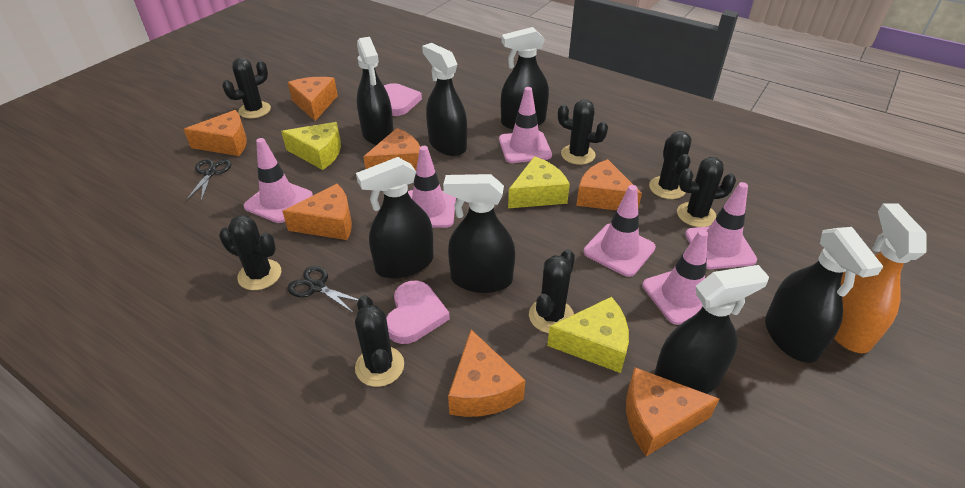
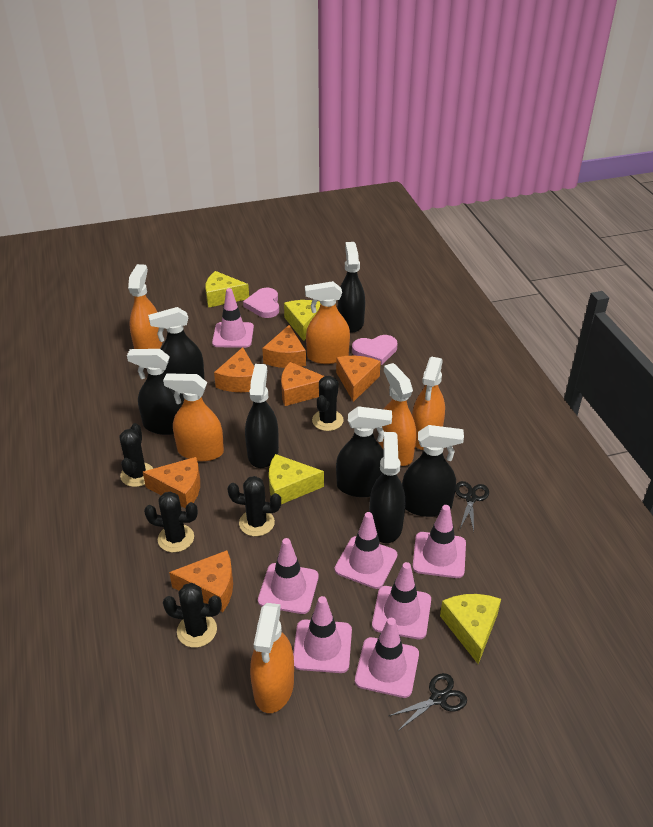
black cactus: [219,215,281,290] [222,58,271,119] [355,295,404,387] [529,249,575,333] [558,100,608,165] [649,131,692,199] [677,157,736,227] = 7 -> [120,423,154,487] [144,491,198,552] [163,583,222,648] [228,476,281,536] [312,376,344,431] = 5
orange cheese: [183,110,247,156] [282,184,352,240] [288,77,338,121] [363,128,420,170] [448,330,525,417] [576,159,642,210] [626,367,719,456] = 7 -> [143,457,200,509] [169,550,233,612] [214,347,254,392] [262,325,306,368] [281,362,324,406] [336,356,381,402] = 6
orange spray bottle: [834,203,927,353] = 1 -> [128,264,162,349] [163,373,224,461] [250,603,294,713] [305,281,350,364] [379,363,416,466] [412,356,445,450] = 6
pink traffic cone: [243,138,313,223] [408,146,456,228] [499,87,552,163] [583,185,656,277] [642,230,708,325] [685,182,757,269] = 6 -> [212,288,254,348] [258,538,319,614] [293,596,352,673] [335,512,397,589] [355,618,419,698] [372,562,431,639] [412,505,466,578] = 7
yellow cheese: [281,122,341,170] [508,156,570,208] [547,297,629,373] = 3 -> [205,271,249,308] [269,454,324,504] [284,300,320,341] [440,594,501,664] = 4

